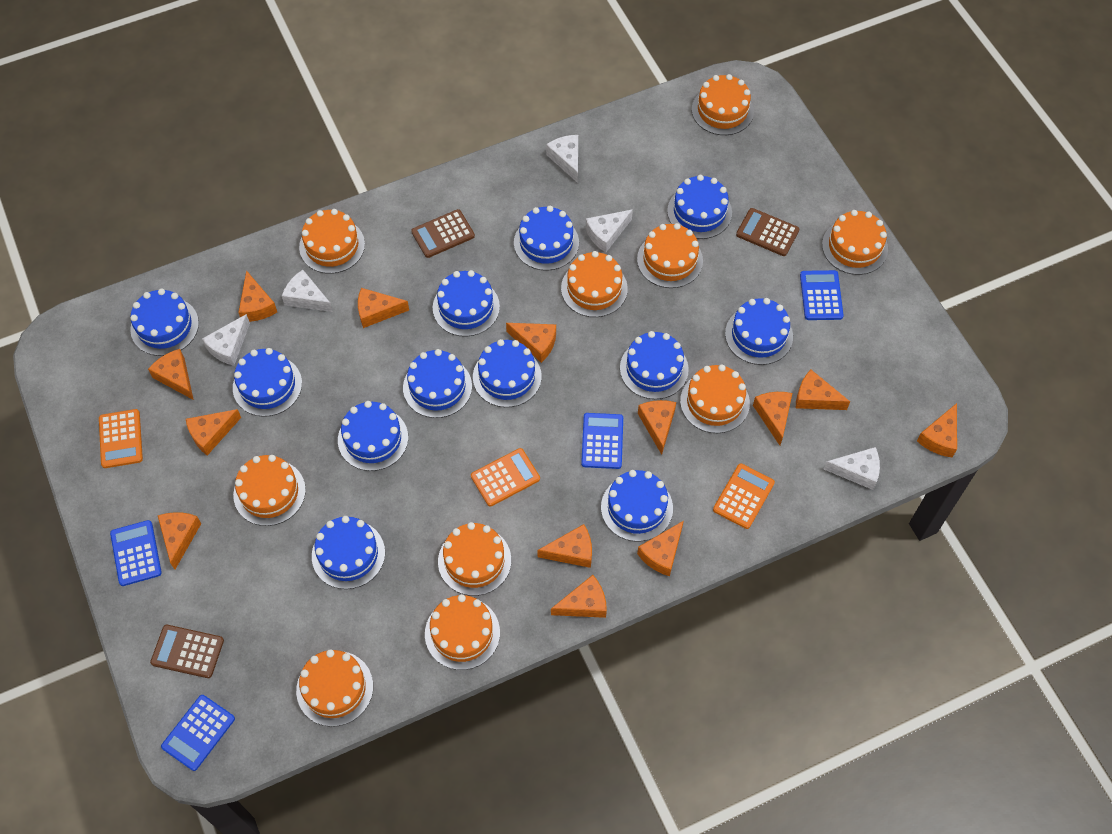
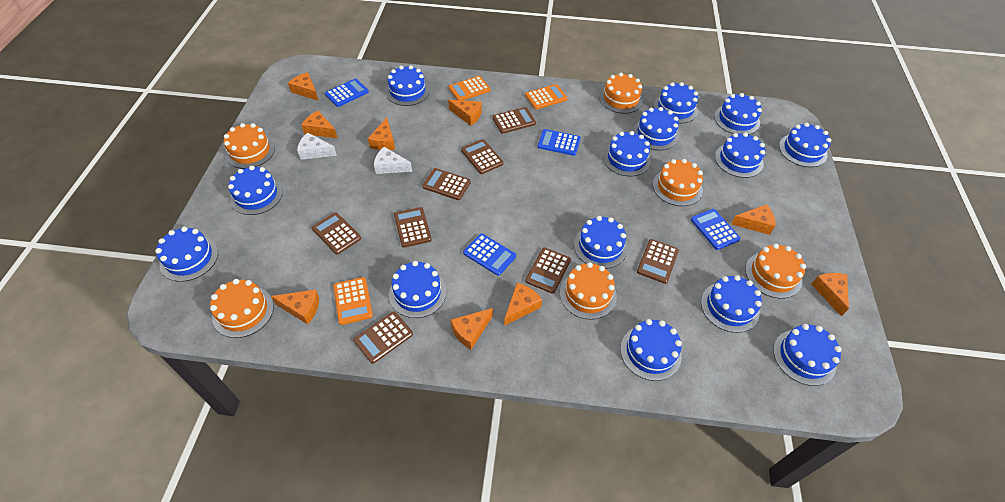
blue cake: [130,289,199,356] [233,348,302,417] [312,516,385,589] [338,401,408,471] [403,349,472,418] [433,270,500,337] [473,339,542,407] [514,206,579,271] [601,470,673,542] [620,331,689,399] [667,175,732,239] [725,298,793,365] = 12 -> [155,227,218,282] [228,166,283,215] [386,65,430,106] [389,261,446,318] [574,216,628,269] [603,131,651,177] [620,319,682,381] [633,107,679,150] [653,82,698,123] [701,275,762,333] [714,93,762,135] [715,132,765,178] [773,324,842,386] [779,123,831,167] = 14
brown calculator: [150,625,224,678] [411,209,475,258] [736,208,799,256] = 3 -> [312,212,361,255] [353,312,413,364] [394,207,432,248] [422,168,471,200] [461,139,503,174] [492,107,536,134] [525,248,571,294] [637,239,679,284] = 8
orange cake: [233,455,306,526] [296,649,373,727] [299,209,365,274] [425,594,500,670] [438,522,511,596] [561,251,628,317] [637,223,703,288] [680,364,750,433] [692,74,754,135] [822,210,888,275] = 10 -> [210,279,274,338] [224,123,275,169] [560,262,617,320] [599,73,643,114] [653,159,703,206] [745,244,806,299] = 6
orange cheese: [148,349,194,400] [158,512,201,569] [186,409,241,455] [238,270,277,322] [358,288,409,328] [506,323,556,363] [537,524,592,568] [551,575,607,618] [637,521,684,576] [638,400,676,455] [753,392,792,445] [796,370,850,410] [917,403,957,457] = 13 -> [271,289,319,324] [288,72,319,101] [301,111,337,138] [368,118,395,150] [448,100,482,126] [451,308,493,350] [504,283,542,326] [731,204,775,235] [811,273,849,316] = 9
white cheese: [202,314,250,366] [282,270,333,312] [546,135,578,183] [586,209,633,252] [824,447,880,490] = 5 -> [297,132,337,160] [374,147,412,174] = 2

